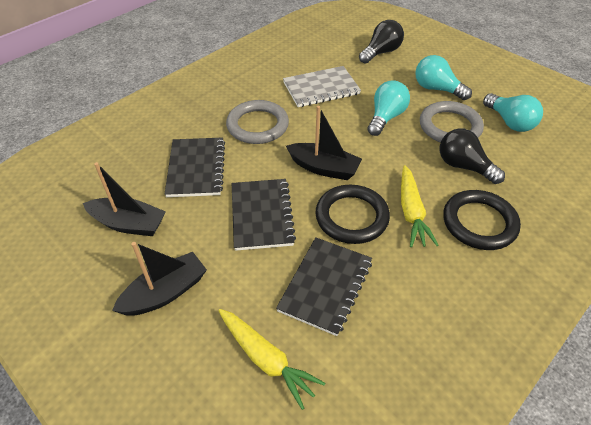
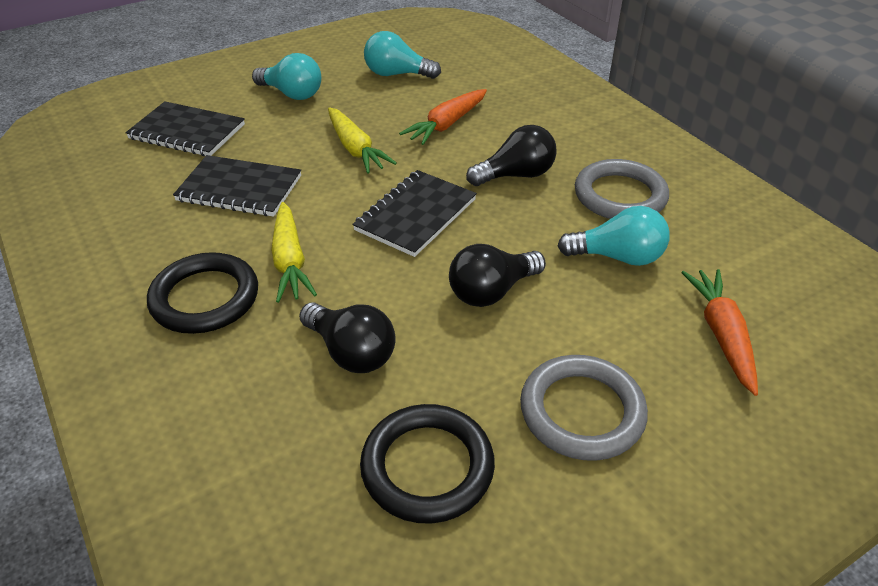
black boat: [83,162,166,236] [112,242,207,316] [286,106,362,180] = 3 -> none = 0
black light bulb: [359,20,404,64] [440,128,505,184] = 2 -> [299,303,396,373] [449,244,546,307] [466,125,557,186] = 3
grey notebook: [283,66,361,107] = 1 -> none = 0
orange carrot: none = 0 -> [399,89,487,145] [681,269,758,396] = 2

